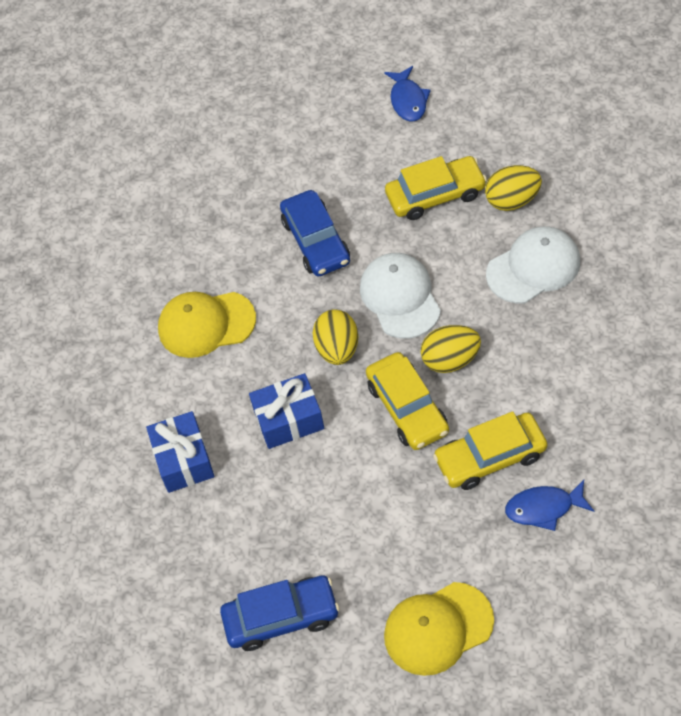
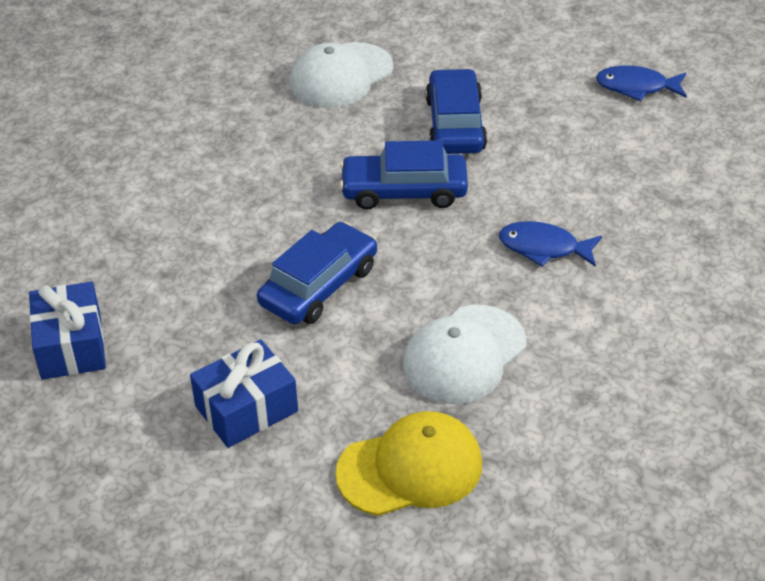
blue car: [220,575,340,651] [280,190,350,277] = 2 -> [257,222,377,324] [339,140,468,209] [426,68,487,154] = 3
yellow cap: [158,292,256,358] [384,582,494,676] = 2 -> [335,411,482,516] = 1
yellow car: [366,352,449,450] [385,156,487,220] [433,411,547,490] = 3 -> none = 0
yellow egg: [313,309,358,365] [421,325,481,373] [485,165,542,211] = 3 -> none = 0

